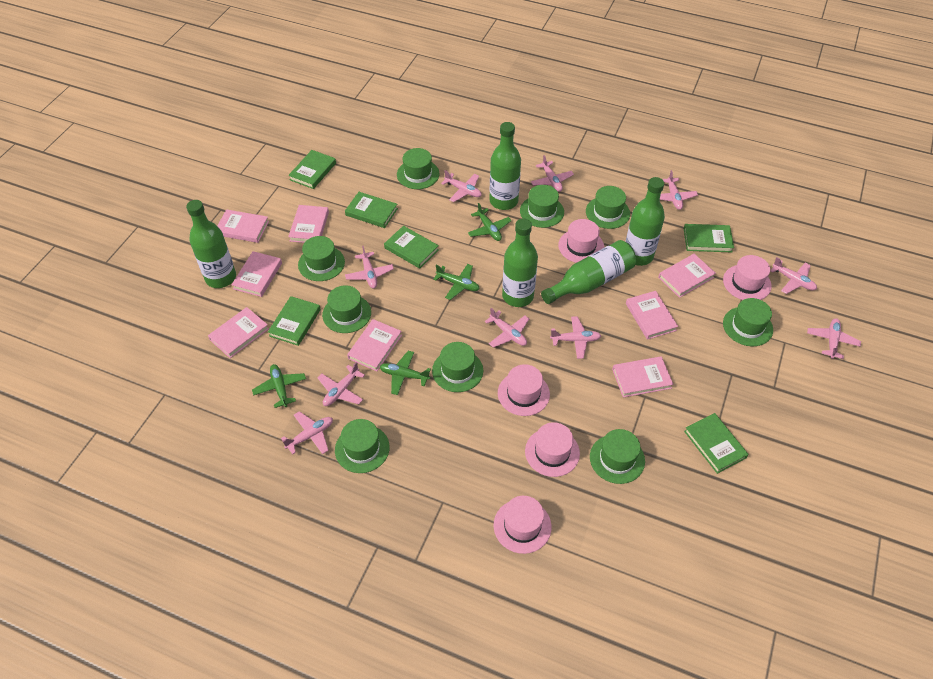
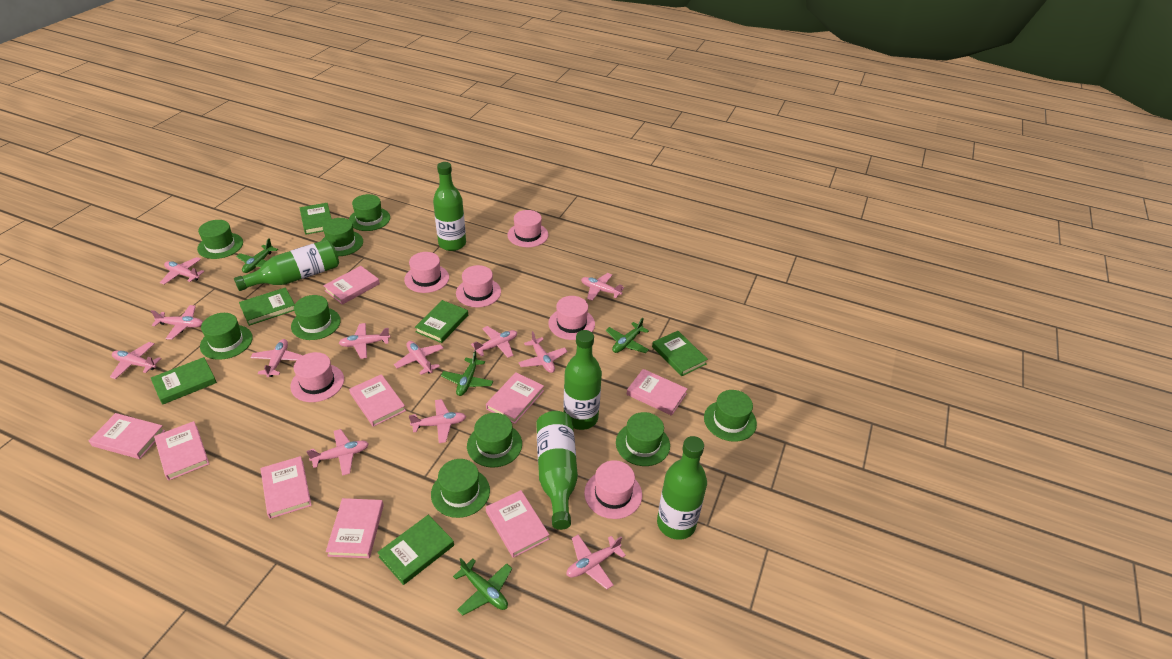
pink book: [208,307,269,358] [217,209,269,243] [232,251,282,297] [288,205,329,243] [347,319,402,371] [612,356,673,397] [626,291,678,340] [658,254,716,298] = 8 -> [89,413,165,459] [154,421,209,481] [261,456,312,519] [323,266,380,305] [326,498,384,558] [349,374,406,427] [486,372,544,424] [486,490,549,558] [627,369,687,416] = 9
pink hat: [494,496,552,554] [498,364,550,416] [525,422,580,477] [558,219,604,263] [723,255,771,300] = 5 -> [290,352,344,402] [404,252,449,293] [456,265,501,307] [507,210,548,247] [548,296,595,340] [584,460,642,519] = 6
pink plane: [281,411,333,454] [318,362,365,406] [345,246,394,288] [441,170,482,202] [485,308,529,348] [531,155,574,192] [550,316,601,359] [660,170,698,210] [770,257,817,294] [807,318,861,359] = 10 -> [110,342,161,379] [151,305,203,340] [160,257,205,285] [250,339,303,377] [306,429,369,476] [339,323,390,359] [394,341,444,375] [409,399,466,443] [471,326,517,358] [518,331,568,373] [566,534,626,589] [581,273,624,301] = 12

